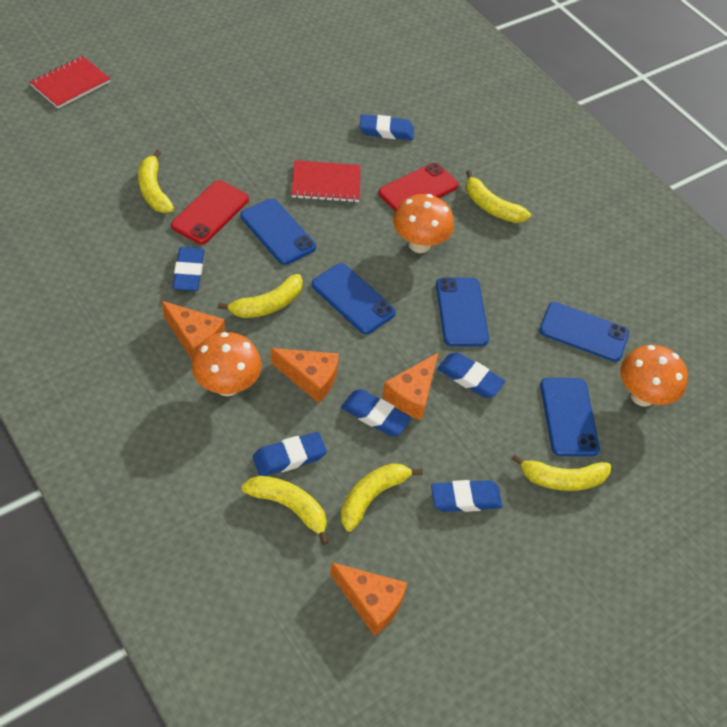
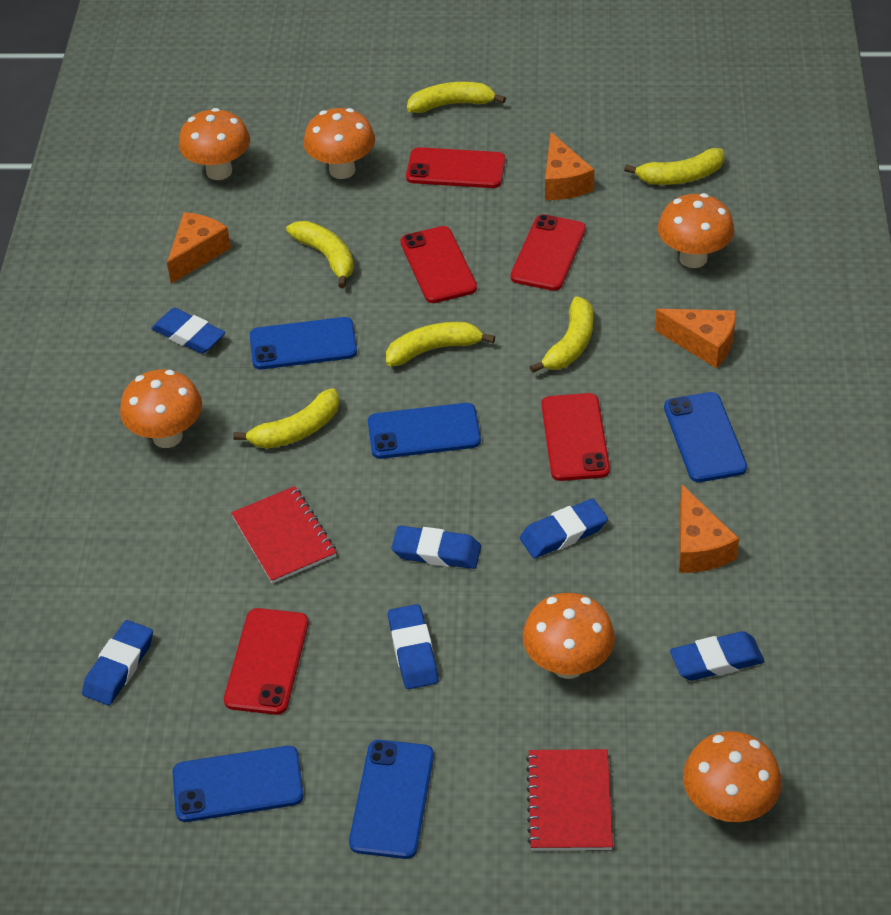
orange mushroom: [191,332,262,396] [393,194,454,253] [620,345,688,407] = 3 -> [120,369,202,448] [179,108,250,180] [304,108,375,179] [523,593,615,679] [658,193,734,268] [683,731,782,822] = 6
red phone: [171,180,249,244] [378,162,459,212] = 2 -> [224,608,309,715] [400,226,477,303] [406,147,505,188] [510,214,586,291] [541,393,610,481] = 5

